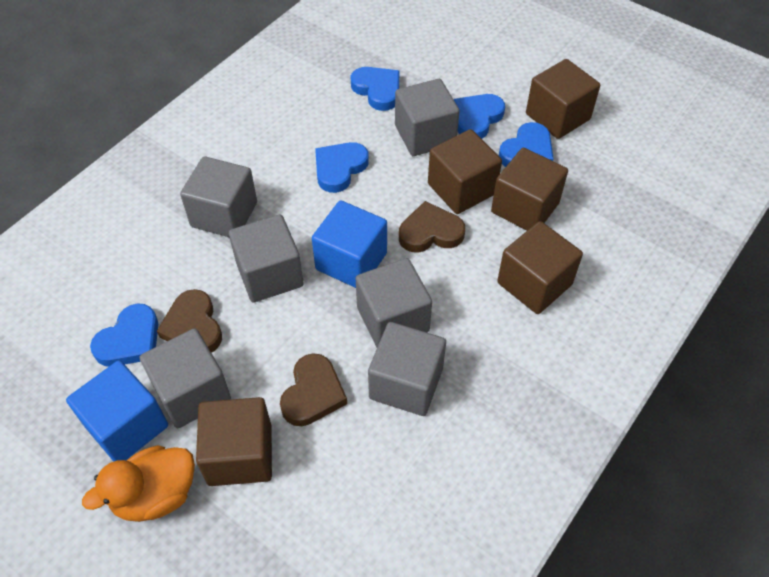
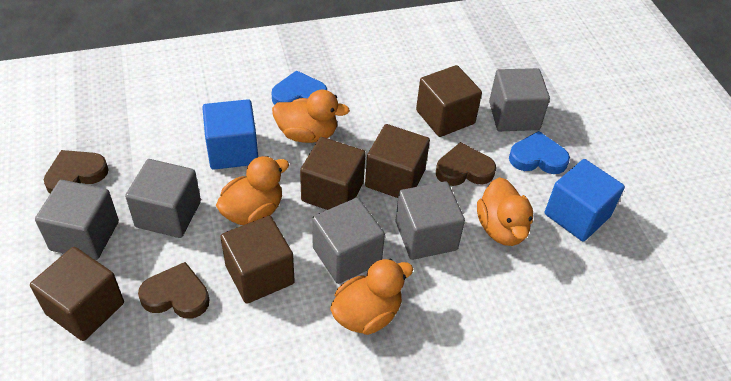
blue heart: [90,303,158,367] [315,142,369,193] [351,67,399,111] [454,94,505,139] [499,122,554,167] = 5 -> [271,70,327,105] [509,131,570,174] = 2
grey cube: [140,328,231,428] [180,156,257,237] [229,215,304,302] [356,258,432,347] [368,322,446,416] [395,79,460,156] = 6 -> [35,180,119,260] [125,159,201,238] [312,198,385,284] [396,181,465,260] [489,68,550,131] = 5
orange duck: [82,445,195,522] = 1 -> [216,156,289,225] [272,90,350,143] [330,259,413,335] [477,177,533,246] = 4

